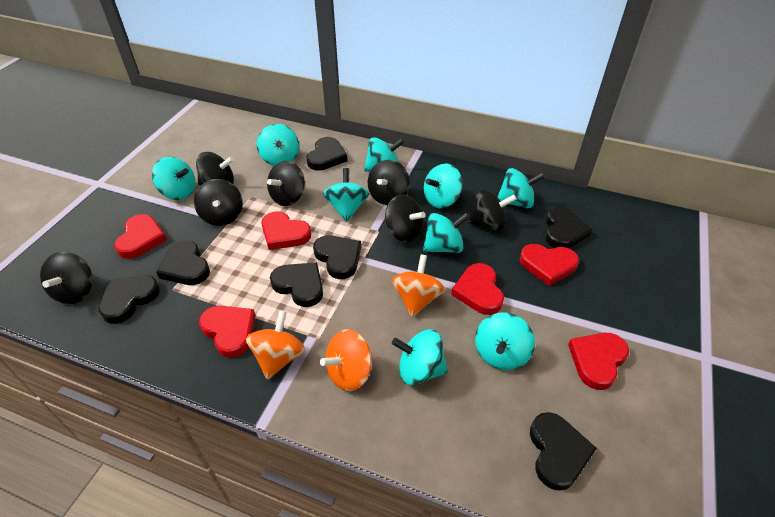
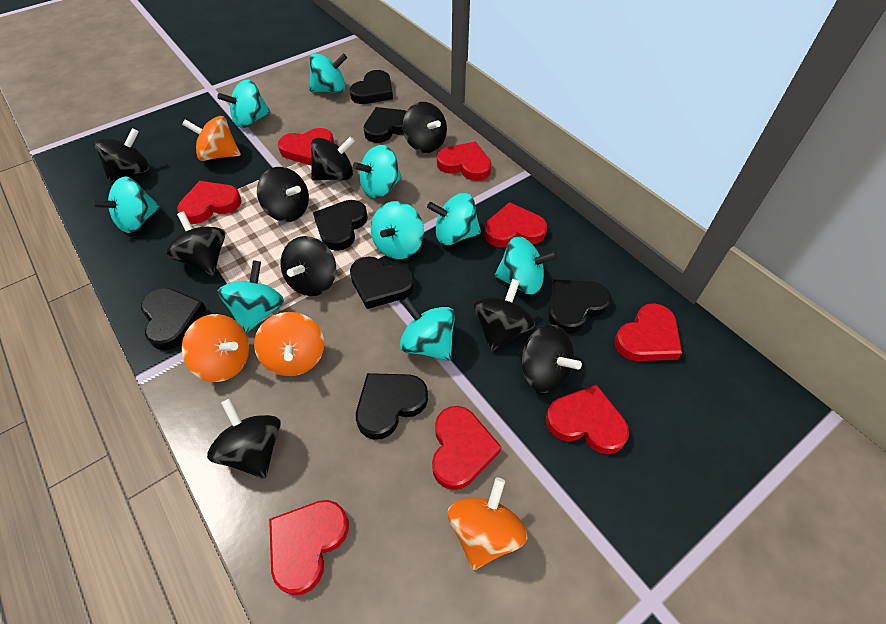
black spinning top: [40,252,93,304] [194,179,243,226] [196,152,234,185] [267,161,305,206] [368,160,410,205] [385,195,426,243] [467,189,517,231] = 7 -> [94,128,149,182] [166,211,225,276] [207,399,281,479] [257,167,309,222] [281,236,336,296] [311,137,355,181] [403,102,447,153] [473,279,535,351] [519,325,582,393] = 9
orange spinning top: [246,310,305,380] [320,329,373,391] [392,254,445,317] = 3 -> [182,116,241,161] [182,314,249,382] [254,312,324,376] [448,477,527,570] = 4
red heart: [114,214,167,259] [199,306,256,358] [261,211,311,250] [451,263,504,315] [520,244,579,286] [568,333,629,390] = 6 -> [177,181,242,224] [269,500,349,595] [278,128,334,166] [432,406,502,490] [437,142,492,181] [484,202,547,247] [546,385,629,454] [615,303,682,361] = 8

